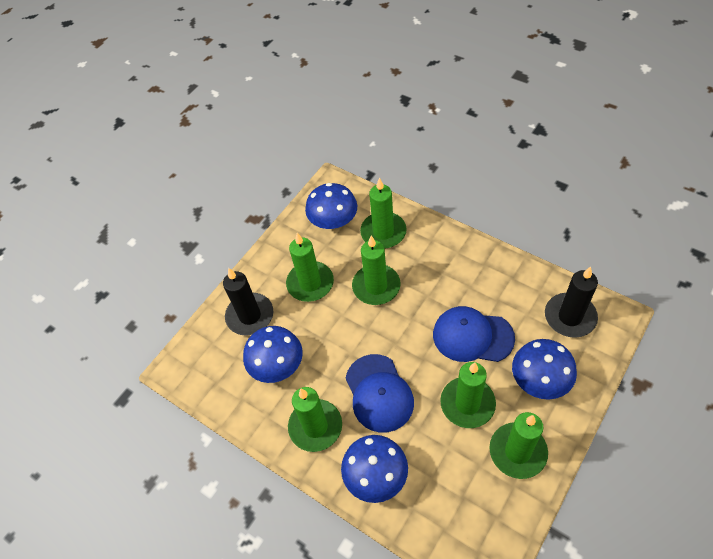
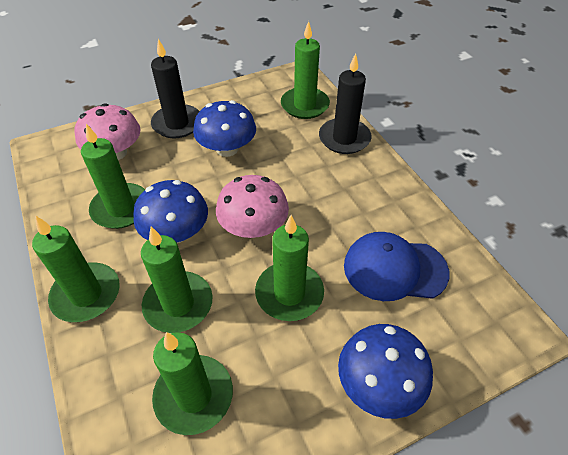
blue cap: [346,354,414,432] [433,306,515,362] = 2 -> [344,232,449,301] = 1
blue mushroom: [243,326,303,383] [305,183,357,229] [341,435,408,503] [512,339,577,400] = 4 -> [133,180,208,243] [193,100,256,157] [338,324,433,419] = 3
pink mushroom: none = 0 -> [74,103,141,160] [216,175,289,238] = 2

